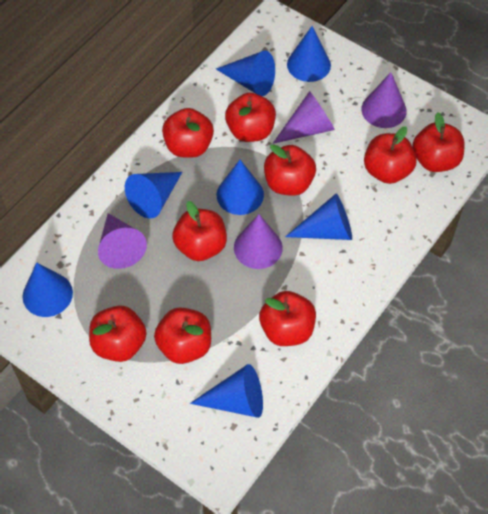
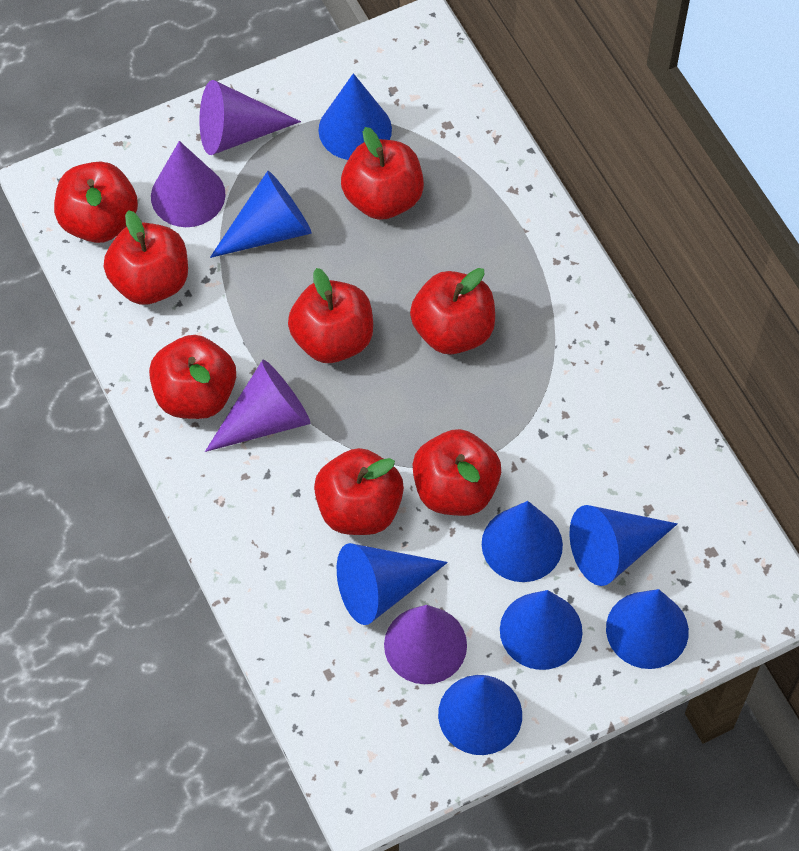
blue cone: [23,262,73,317] [125,172,182,219] [190,364,263,418] [216,51,275,96] [217,160,264,215] [285,194,352,240] [287,26,331,82] = 7 -> [210,171,312,258] [318,73,392,160] [337,543,448,625] [438,675,522,755] [482,501,563,582] [500,590,583,670] [569,505,678,586] [606,589,689,669] = 8
red apple: [89,305,146,362] [154,307,211,364] [162,108,214,158] [172,201,227,261] [225,93,276,142] [259,291,316,346] [264,144,316,196] [364,126,417,184] [412,113,464,172] = 9 -> [54,161,138,243] [104,210,188,305] [149,335,236,419] [288,268,373,363] [314,448,404,535] [341,127,424,220] [410,268,495,354] [412,429,501,516] = 8

